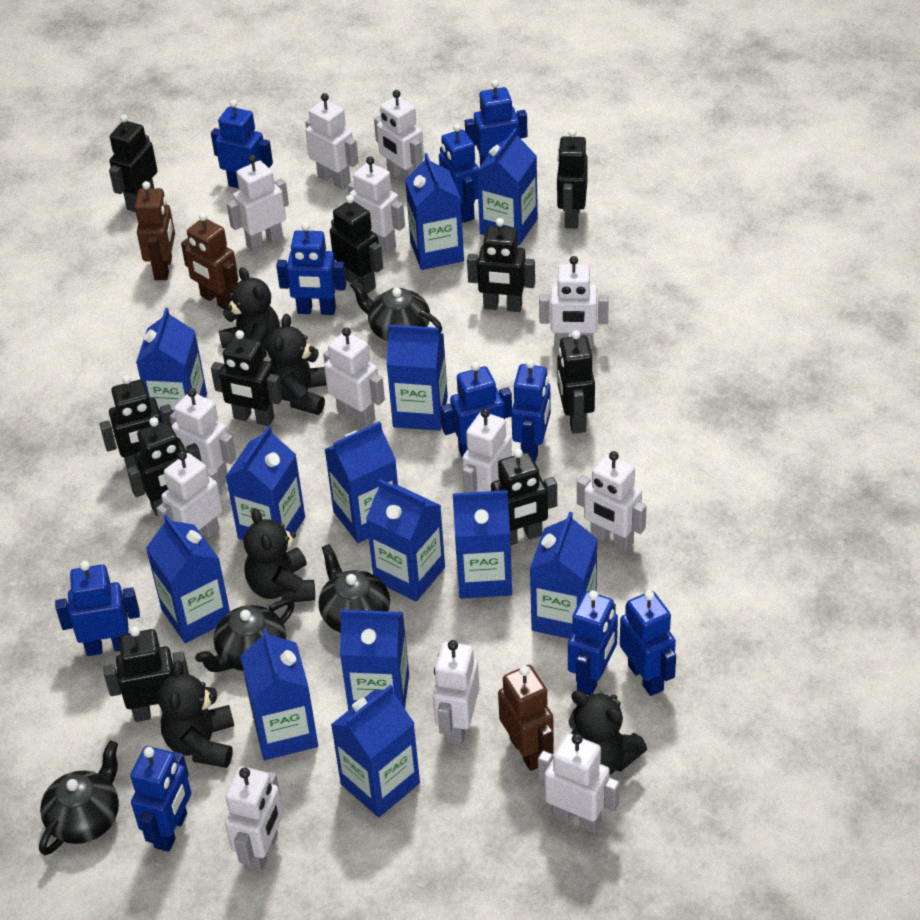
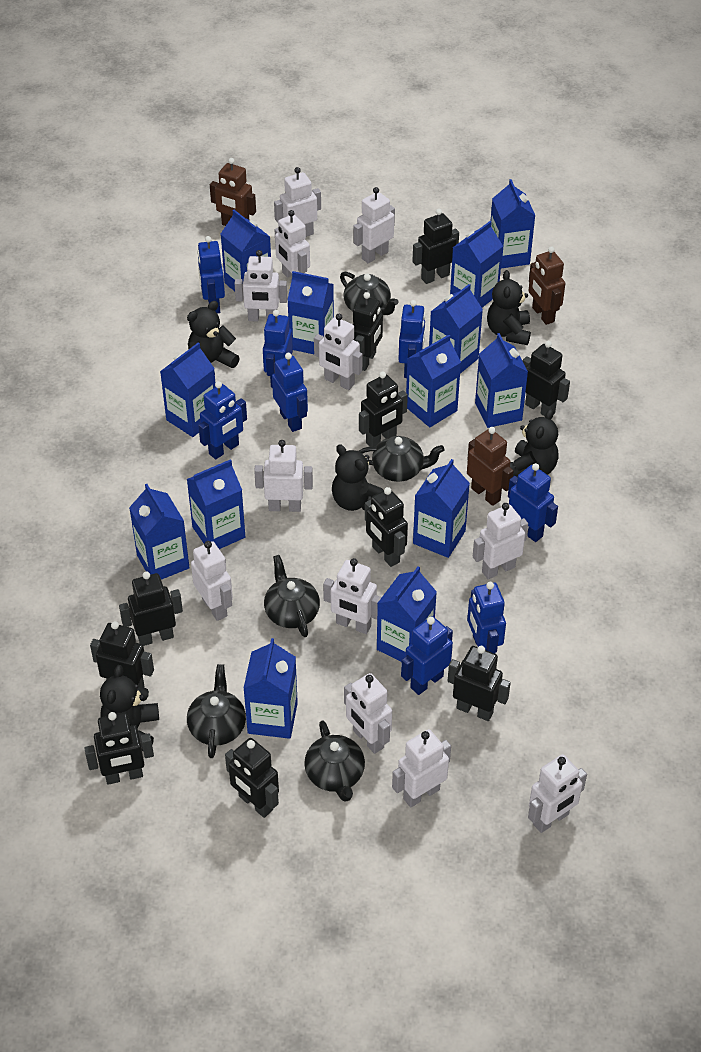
black teapot: [39,740,119,855] [195,599,294,672] [319,544,390,633] [350,280,442,341] = 4 -> [187,664,246,758] [264,555,320,637] [304,720,365,802] [340,272,398,315] [359,436,444,482] = 5
blue robot: [55,561,140,656] [130,746,191,852] [211,99,273,188] [276,222,346,315] [439,123,479,223] [441,362,512,458] [465,80,528,166] [511,359,551,462] [568,590,618,695] [620,590,676,696] = 10 -> [197,236,225,314] [198,381,247,459] [263,310,293,388] [272,353,308,432] [399,300,425,378] [401,616,453,695] [467,582,506,654] [508,463,558,542] = 8
white robot: [157,451,223,538] [170,388,236,486] [225,766,283,873] [227,155,289,252] [305,93,359,189] [323,327,385,427] [348,156,405,254] [374,90,424,184] [433,640,480,746] [462,408,512,493] [538,733,620,833] [539,256,609,349] [577,451,647,552] = 13 -> [191,541,233,621] [235,250,287,322] [254,440,313,512] [274,167,321,237] [275,210,310,278] [314,314,362,390] [323,558,382,634] [344,673,392,754] [353,187,395,263] [392,729,451,808] [473,503,528,579] [528,754,587,833] = 12

